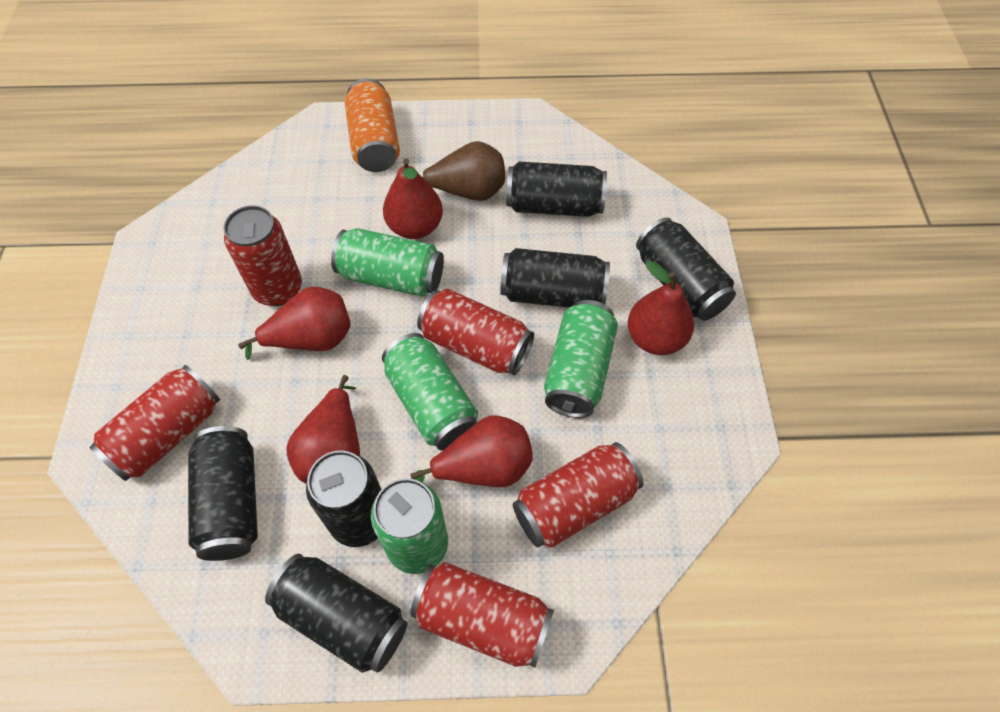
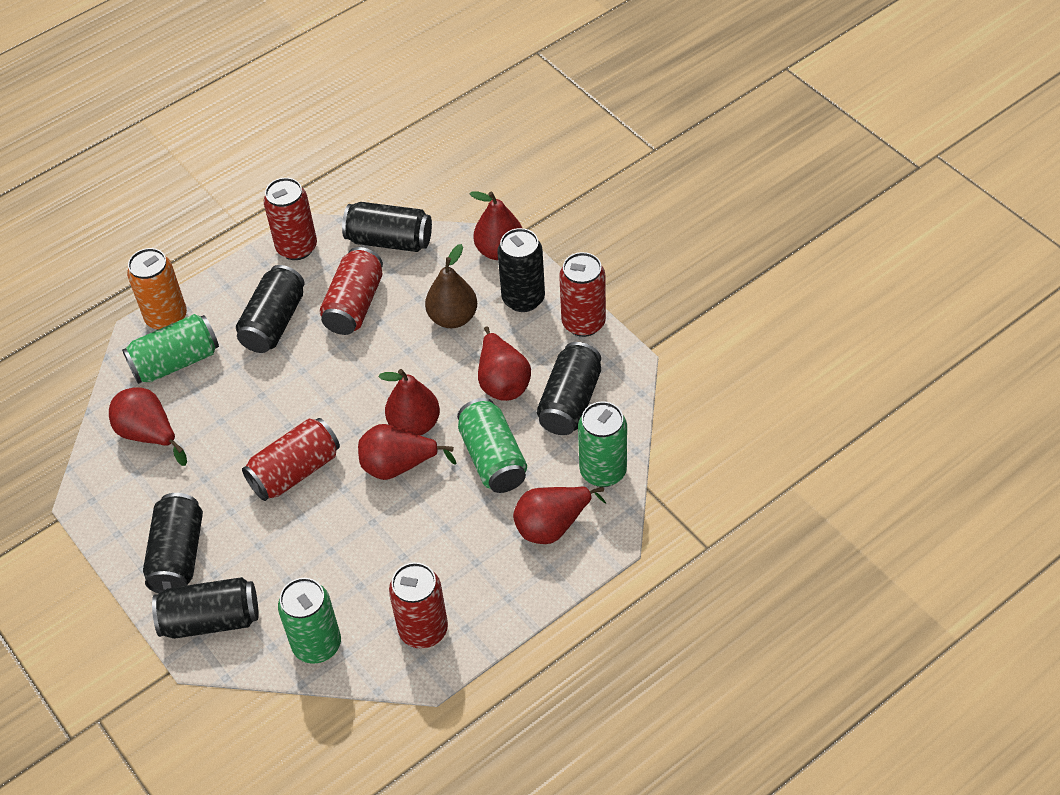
red pear: [238,287,351,360] [286,375,360,483] [383,158,443,239] [410,415,533,487] [628,260,694,355] = 5 -> [109,388,187,466] [358,424,456,480] [378,369,440,435] [469,191,522,260] [478,326,531,401] [513,486,606,544] = 6

